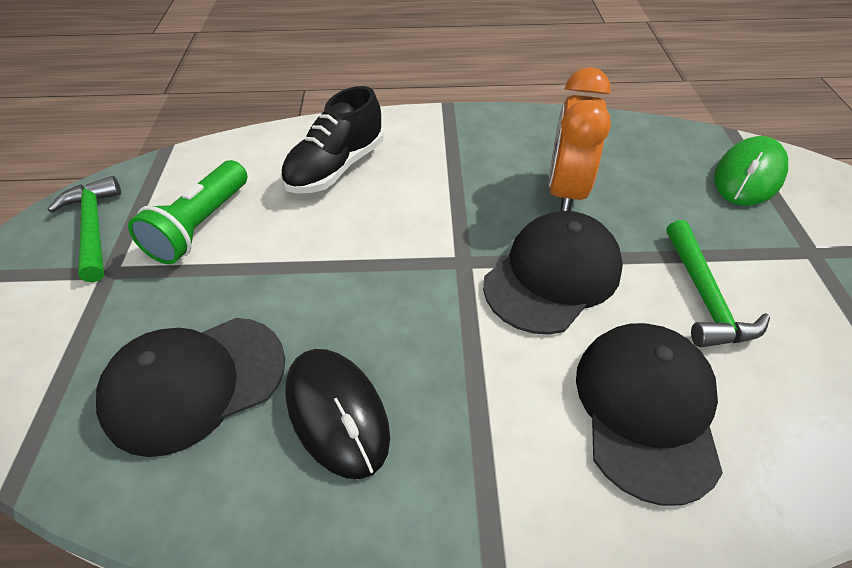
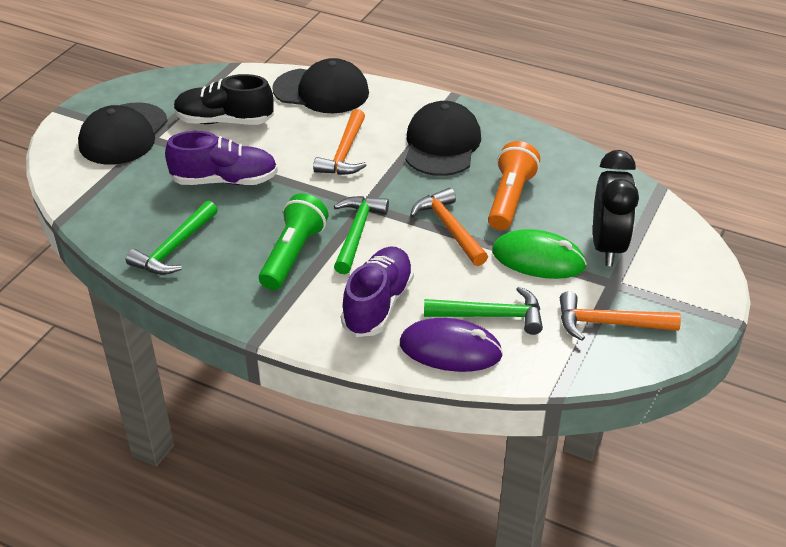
black clock: none = 0 -> [593,150,639,266] = 1
black mouse: [285,349,390,479] = 1 -> none = 0
green hammer: [47,176,121,282] [666,220,770,347] = 2 -> [126,200,218,275] [334,196,389,274] [424,287,543,335] = 3
orange clock: [548,67,611,211] = 1 -> none = 0
orange flashlight: none = 0 -> [488,141,540,231] = 1
orange hammer: none = 0 -> [313,109,367,175] [410,188,488,266] [560,291,681,341] = 3
purple mouse: none = 0 -> [400,318,503,372] = 1
purple shoe: none = 0 -> [165,131,278,185] [341,247,414,337] = 2

